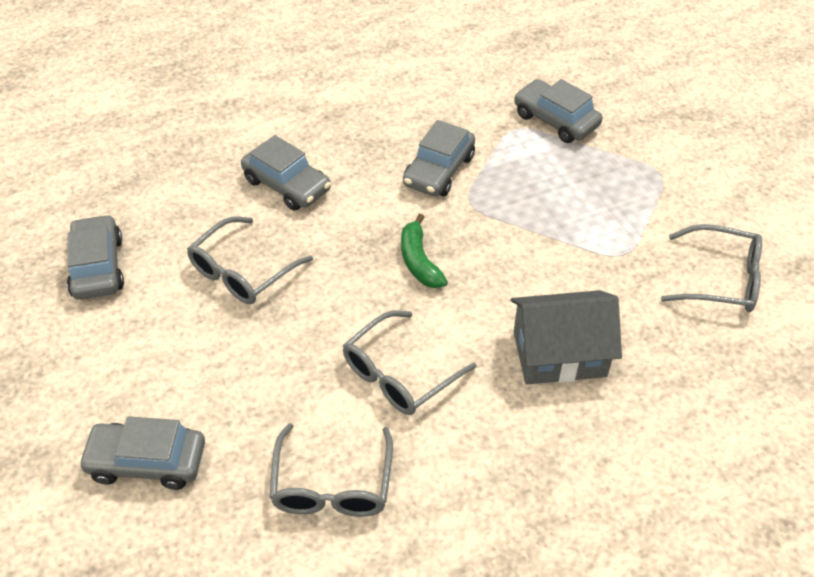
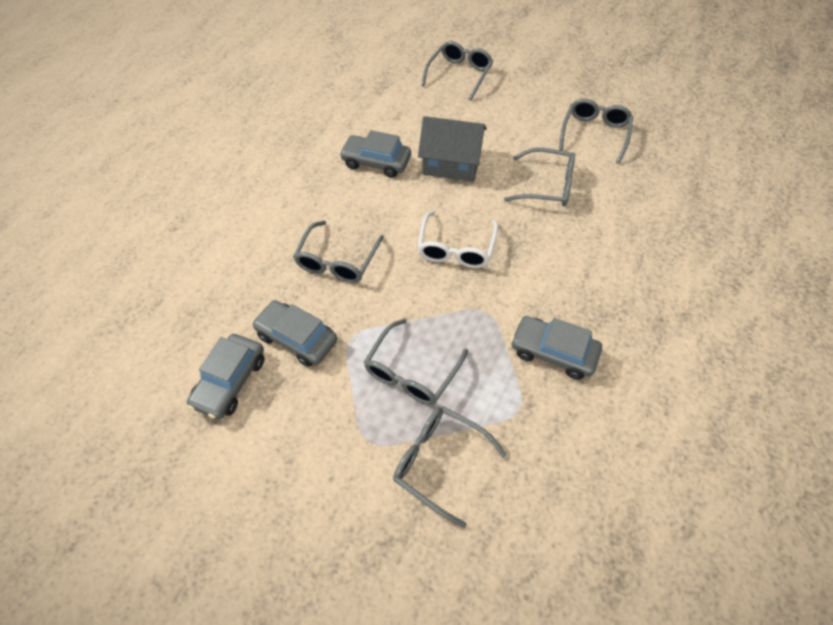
green banana: [401,214,448,288] = 1 -> none = 0
grey car: [67,214,124,300] [78,416,205,490] [241,135,331,211] [403,120,475,196] [514,79,602,143] = 5 -> [187,334,265,419] [252,300,337,367] [339,130,411,178] [511,316,602,379] = 4
grey glasses: [187,216,313,304] [269,423,393,517] [343,310,477,415] [661,224,762,312] = 4 -> [293,221,384,283] [364,318,468,405] [393,406,507,528] [421,41,493,101] [504,148,575,206] [559,99,633,164] = 6
white glasses: none = 0 -> [417,211,498,268] = 1

